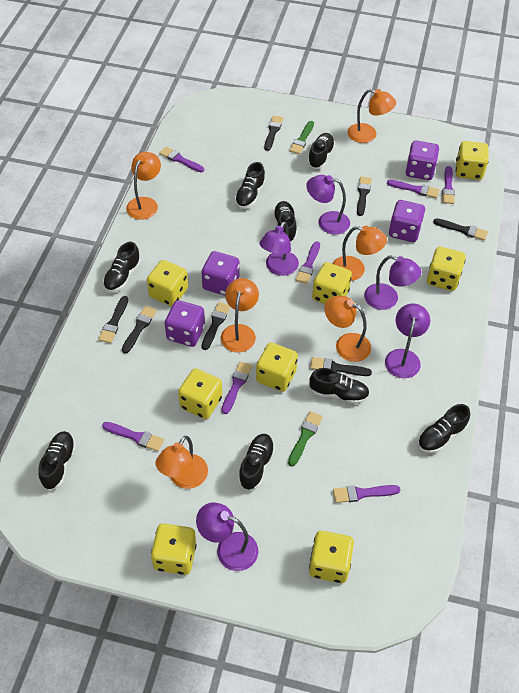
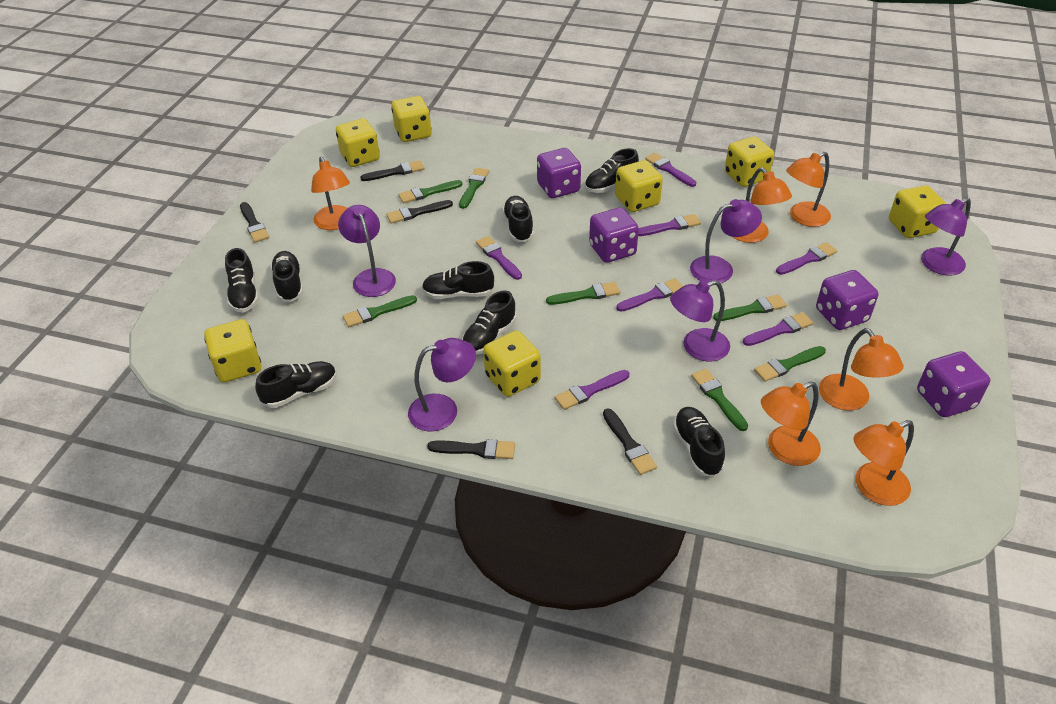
black brush: [98,296,128,343] [122,306,157,353] [201,302,230,350] [264,116,283,151] [310,357,372,376] [357,176,372,216] [433,218,488,241] = 7 -> [240,202,269,243] [361,160,425,181] [386,200,453,224] [427,439,515,459] [603,408,657,475] = 5
green brush: [288,411,323,467] [289,121,314,154] = 2 -> [343,295,417,327] [398,180,463,203] [459,168,489,209] [546,282,620,305] [691,369,748,431] [713,294,787,321] [754,346,826,382] = 7
yellow dice: [147,260,188,306] [151,523,197,575] [178,368,222,419] [256,343,298,392] [309,531,354,583] [312,262,352,304] [427,247,466,291] [456,141,489,180] = 8 -> [204,319,261,382] [336,119,380,167] [391,96,432,142] [483,330,541,397] [615,160,663,212] [725,136,774,187] [889,185,946,238] = 7

